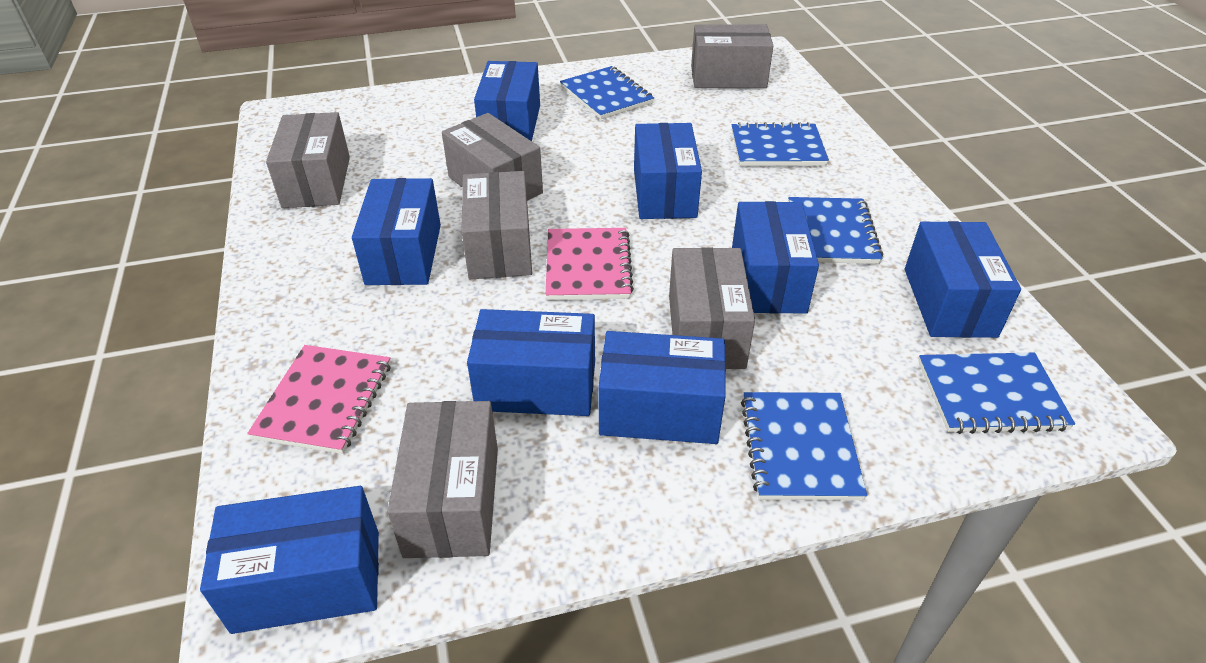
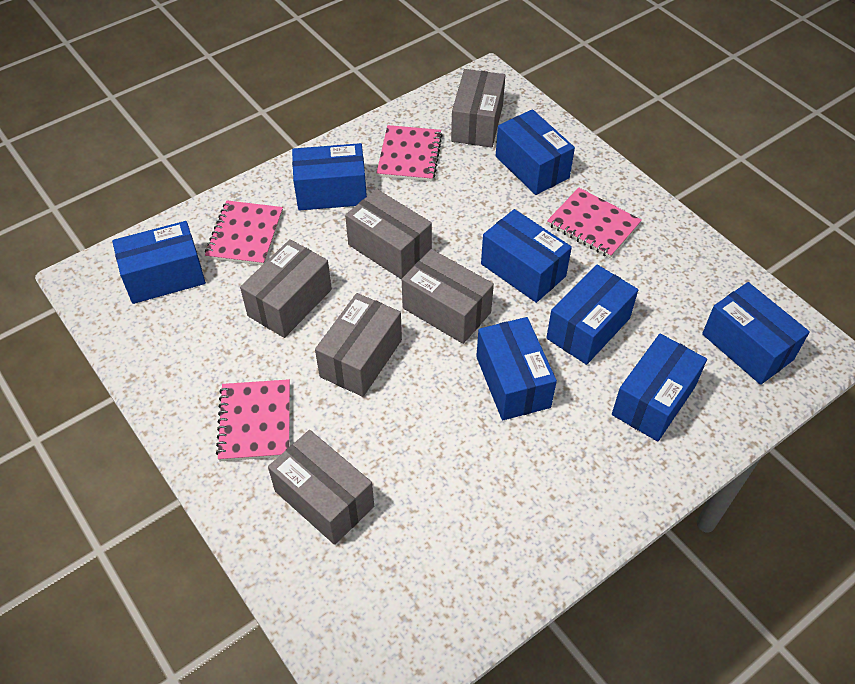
blue notebook: [560,66,654,120] [732,122,829,166] [741,392,867,500] [788,197,883,264] [918,353,1075,434] = 5 -> none = 0
pink notebook: [247,345,391,454] [546,228,634,300] = 2 -> [205,200,283,265] [216,379,290,461] [377,125,443,181] [547,188,642,258] = 4

